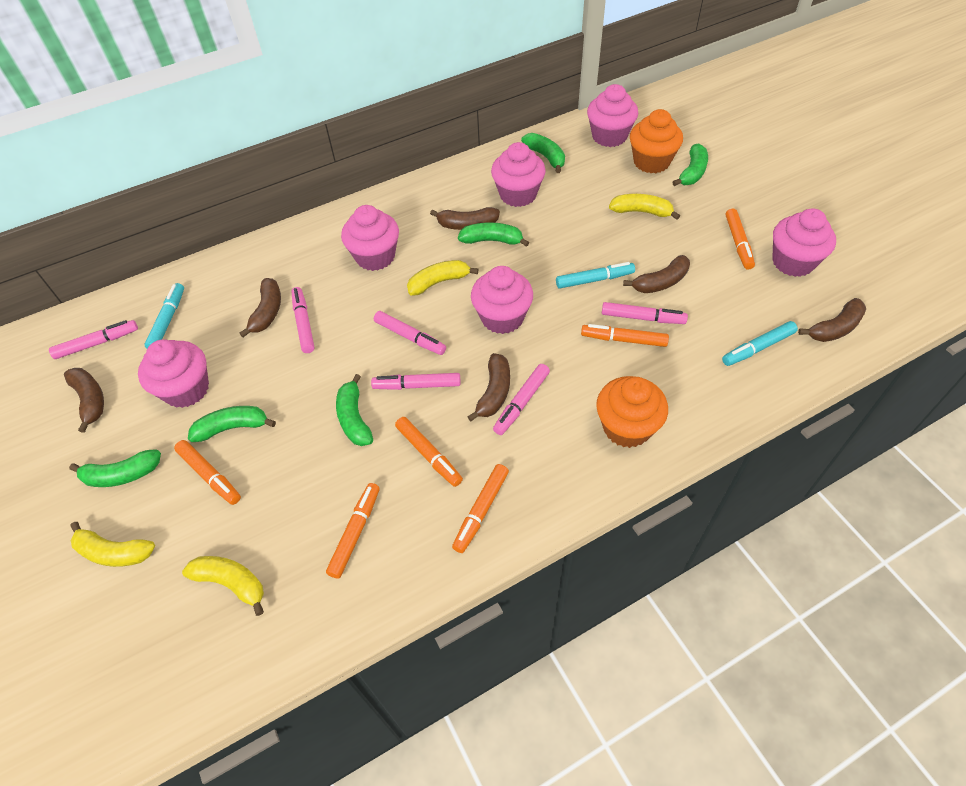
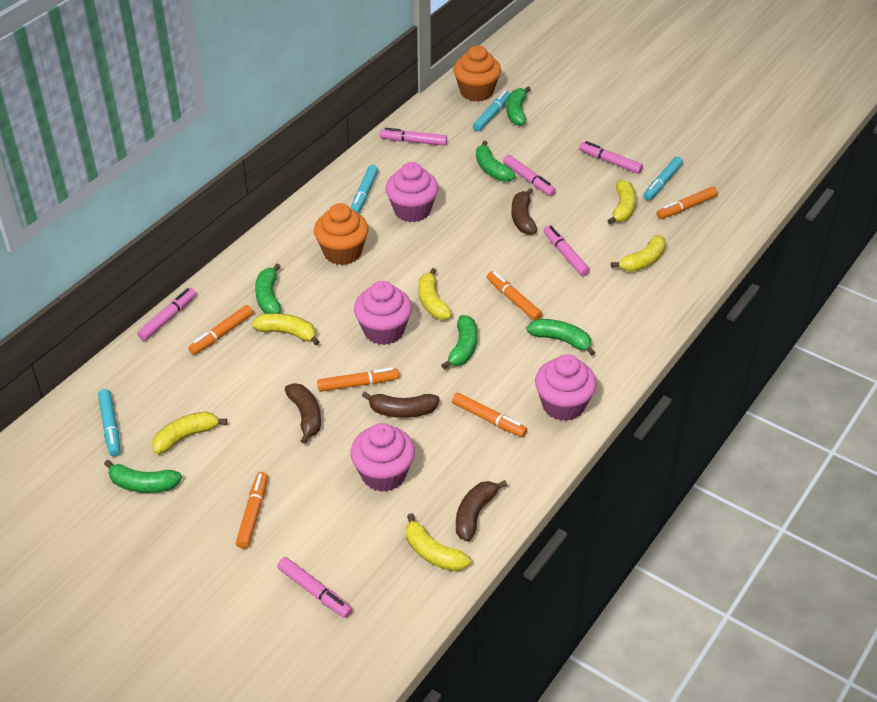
brown banana: [64,368,104,433] [239,278,281,337] [430,207,500,230] [467,353,510,421] [623,255,690,293] [798,298,866,342] = 6 -> [285,383,321,444] [362,392,440,418] [456,480,507,541] [511,188,537,235] = 4
pink cupcake: [138,339,209,408] [341,205,399,271] [471,266,533,334] [491,142,546,207] [587,84,638,147] [772,208,836,277] = 6 -> [350,423,415,492] [354,281,412,345] [386,162,438,222] [535,354,597,421] = 4
turquoise marker: [144,283,184,348] [556,262,635,289] [722,321,798,366] = 3 -> [98,389,120,456] [351,165,378,213] [473,91,510,132] [643,157,683,200] = 4
yellow banana: [70,522,155,567] [182,556,264,616] [407,260,478,296] [609,194,680,220] = 4 -> [152,412,227,454] [252,313,320,345] [406,513,471,571] [419,268,452,320] [607,180,636,224] [611,235,666,272] = 6

